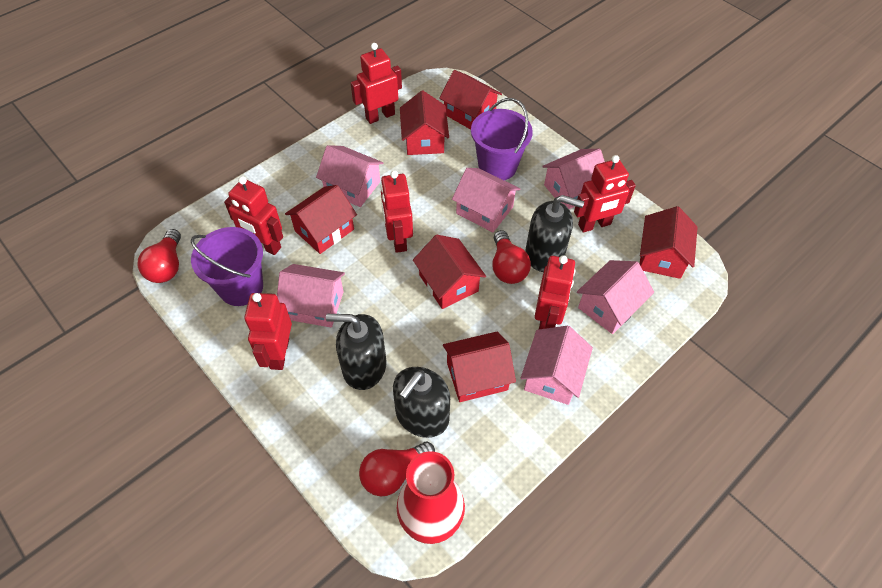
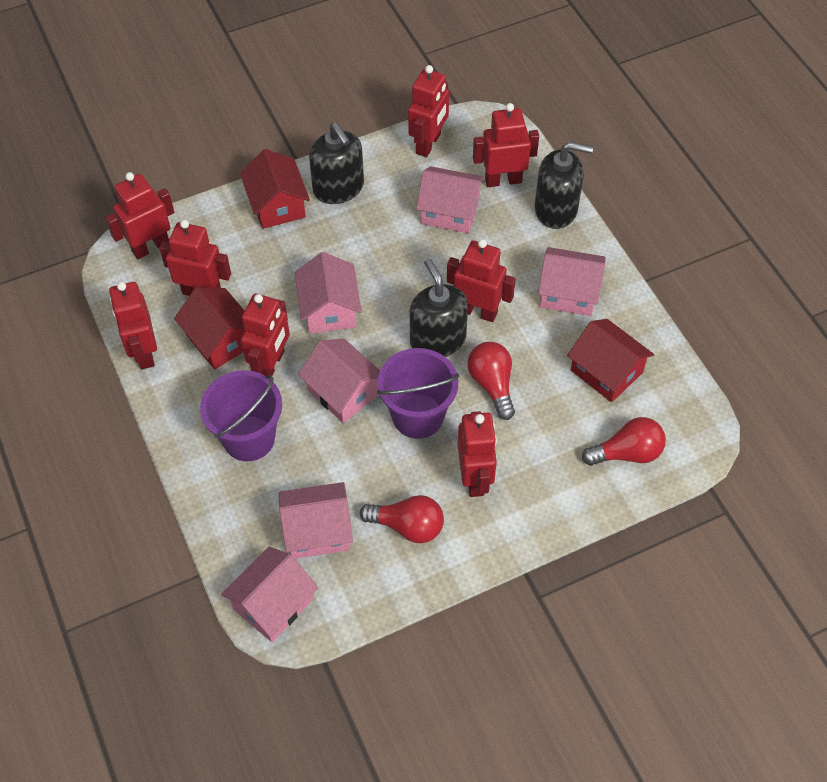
red house: [285,185,357,254] [400,91,449,155] [413,235,486,309] [439,70,502,130] [443,331,516,402] [640,206,698,279] = 6 -> [174,287,245,370] [240,149,310,229] [567,319,654,402] = 3
red robot: [224,176,283,255] [244,293,292,370] [351,43,402,124] [380,170,413,253] [535,255,575,329] [574,155,636,233] = 6 -> [106,172,174,259] [109,282,157,369] [159,220,231,296] [241,293,290,376] [408,65,449,157] [447,239,516,322] [457,411,497,497] [473,103,539,187] = 8
red vase: [397,451,465,544] = 1 -> none = 0

